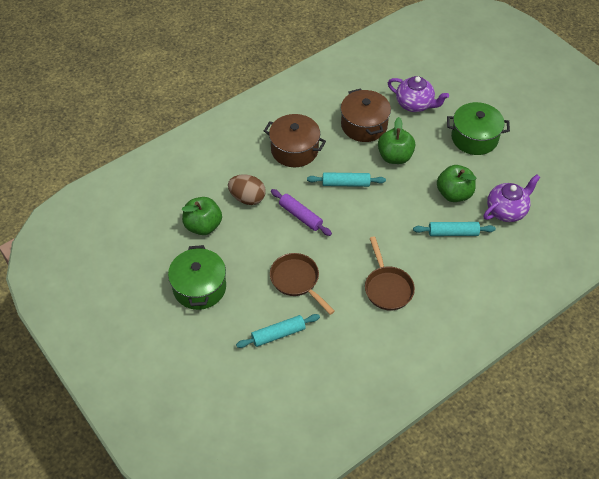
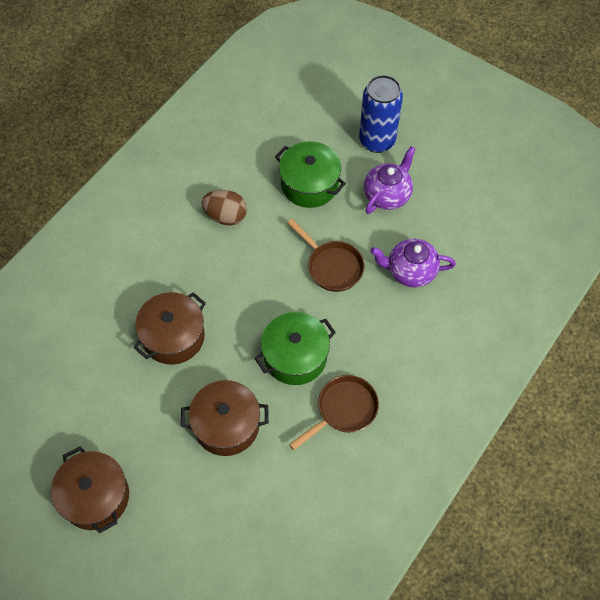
blue can: none = 0 -> [359,75,403,153] = 1
brown pot: [264,114,326,167] [341,88,391,142] = 2 -> [51,446,129,533] [133,292,206,365] [181,380,269,456] = 3
green apple: [182,197,222,235] [378,117,415,164] [437,165,476,202] = 3 -> none = 0
purple rolling pin: [271,189,332,236] = 1 -> none = 0
turquoise rolling pin: [236,314,320,348] [307,172,386,187] [413,222,496,236] = 3 -> none = 0

